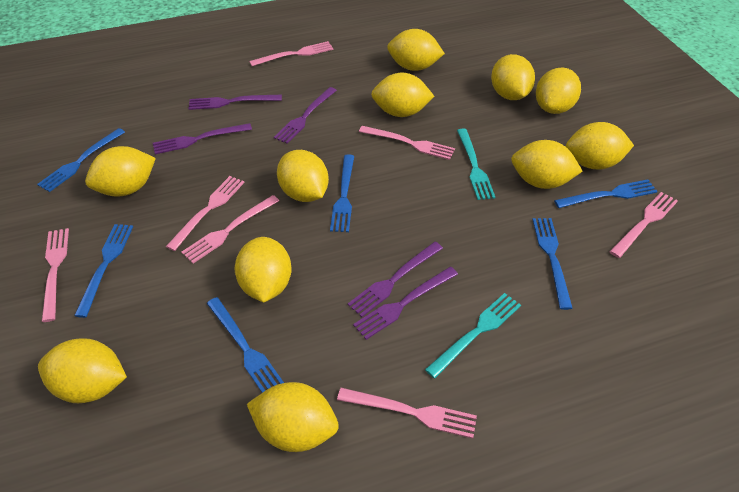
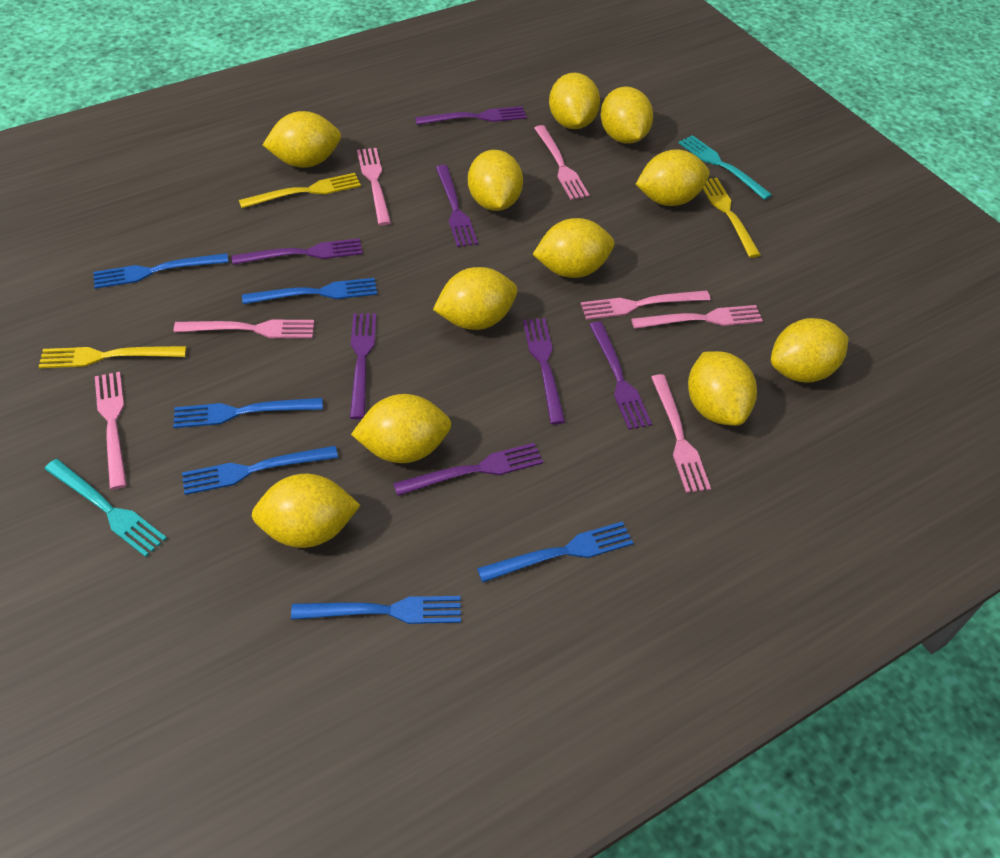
purple fork: [153,123,252,155] [189,95,282,110] [274,87,337,144] [348,242,443,317] [353,267,458,340] = 5 -> [232,238,363,265] [350,313,376,419] [393,443,543,496] [415,106,527,125] [436,165,478,247] [523,318,565,424] [589,321,652,430] = 7
yellow fork: none = 0 -> [39,346,186,368] [239,173,361,208] [703,178,761,258] = 3

